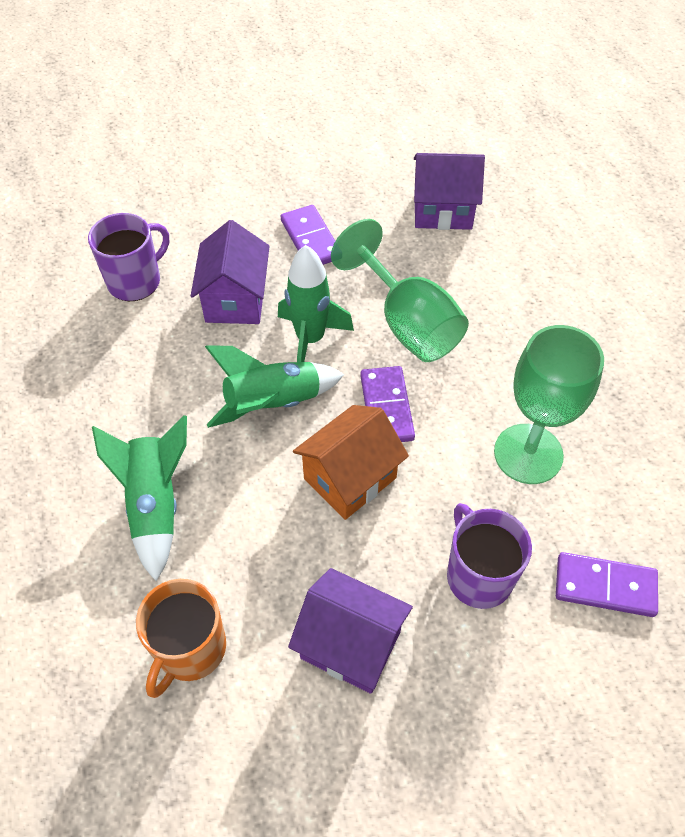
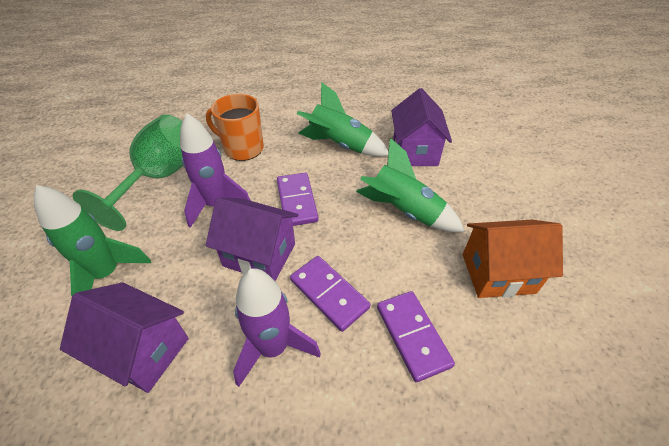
green goblet: [331,219,469,362] [494,325,604,484] = 2 -> [73,114,183,231] = 1
purple mug: [88,213,169,301] [447,503,532,609] = 2 -> none = 0
purple rocket: none = 0 -> [180,113,251,228] [233,268,321,387] = 2

